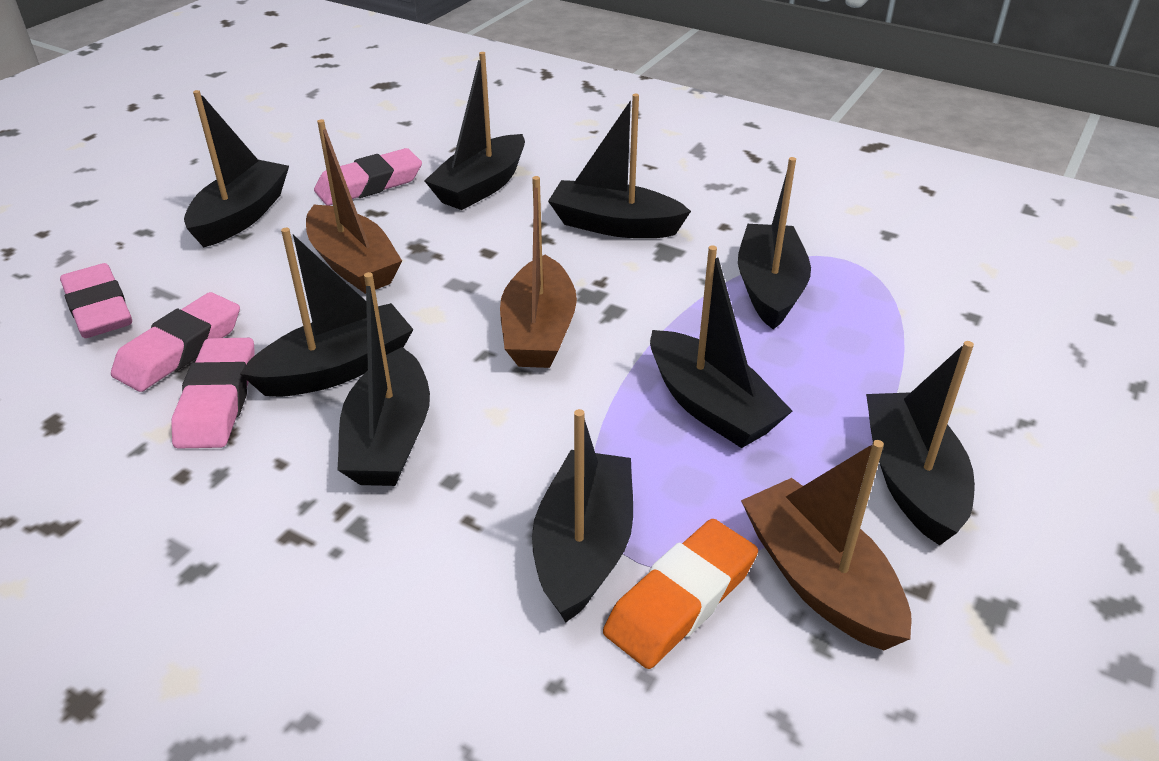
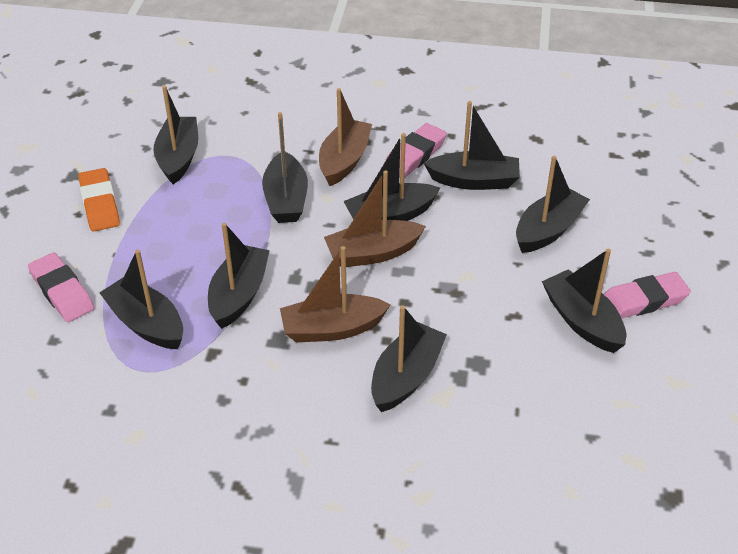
pink eraser: [60,263,132,338] [111,292,240,392] [171,338,255,449] [314,148,422,206] = 4 -> [28,253,94,322] [385,123,447,178] [604,272,691,319] = 3

